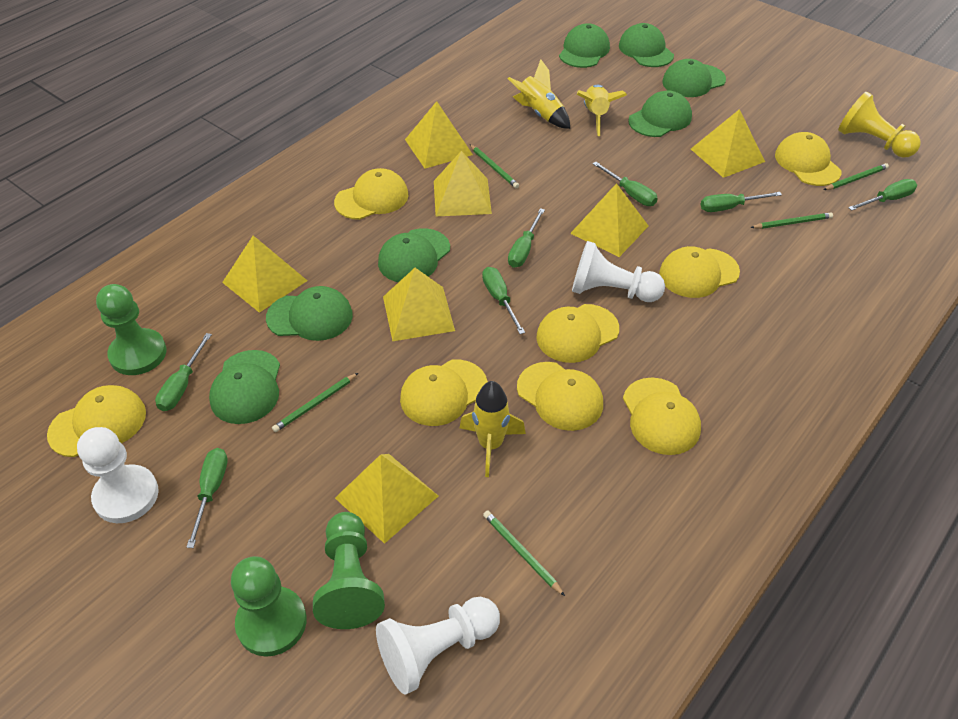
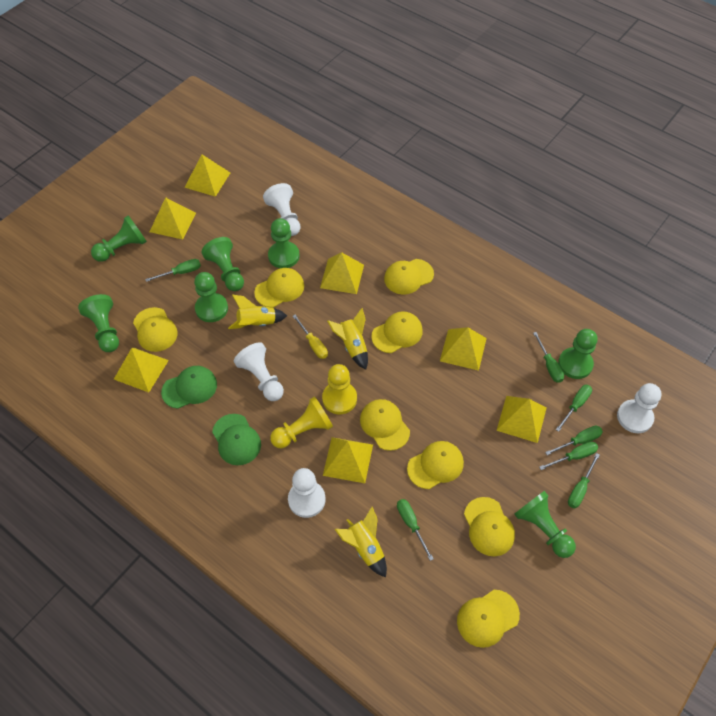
green cap: [209,350,280,424] [266,286,353,341] [378,228,450,282] [559,23,610,68] [619,23,674,67] [628,90,692,137] [662,59,726,97] = 7 -> [161,366,217,409] [212,414,261,465] = 2
green pawn: [96,284,167,375] [231,556,307,657] [313,512,385,629] = 3 -> [78,294,119,352] [91,216,147,262] [194,272,228,322] [202,237,244,291] [268,218,299,268] [514,491,576,558] [558,329,597,379] = 7
green pencil: [272,373,358,432] [469,144,519,188] [483,511,565,596] [750,212,833,229] [824,163,889,190] = 5 -> none = 0
white pawn: [77,427,159,523] [376,597,500,694] [572,241,665,302] = 3 -> [234,342,284,401] [263,183,301,236] [288,468,326,518] [617,383,662,433] = 4
yellow pawn: [838,92,921,158] = 1 -> [270,396,333,448] [322,364,357,414] = 2
yellow screwdriver: none = 0 -> [293,315,328,359] = 1

